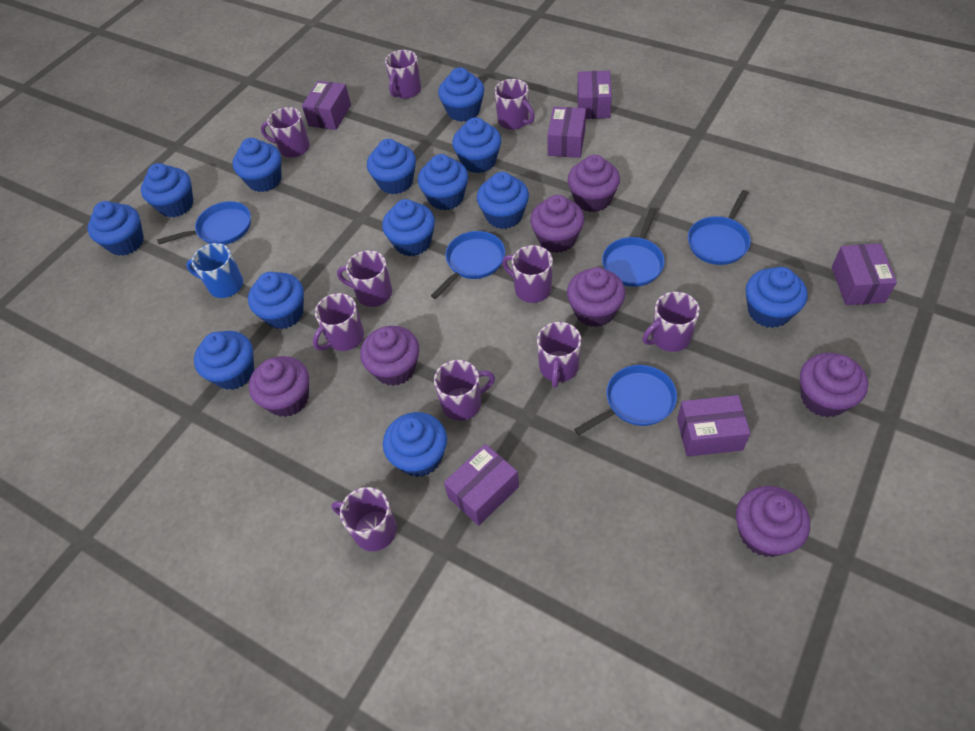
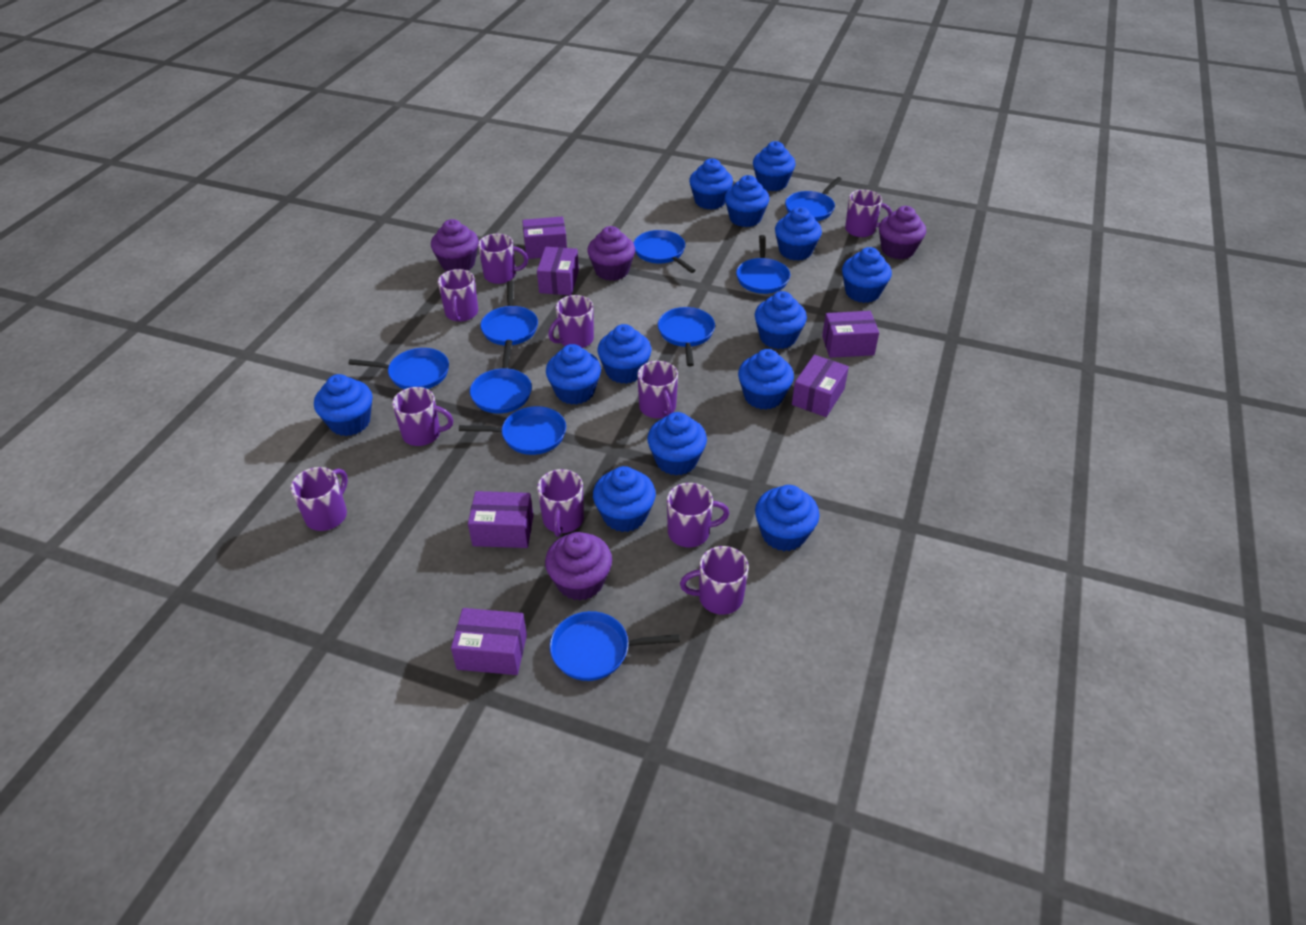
blue mug: [186,243,243,298] = 1 -> none = 0
blue pan: [157,201,251,245] [431,231,505,299] [574,365,677,435] [602,208,665,287] [688,190,751,265] = 5 -> [348,348,449,389] [459,406,566,455] [470,340,532,414] [480,281,538,345] [550,611,680,681] [634,230,696,273] [658,307,715,366] [736,235,790,294] [785,177,842,221] = 9
purple cupcake: [249,356,309,417] [360,326,419,386] [530,195,584,253] [567,267,626,327] [568,155,620,212] [736,486,810,557] [800,353,868,417] = 7 -> [431,219,479,272] [545,532,612,601] [587,226,635,281] [879,206,926,259] = 4

